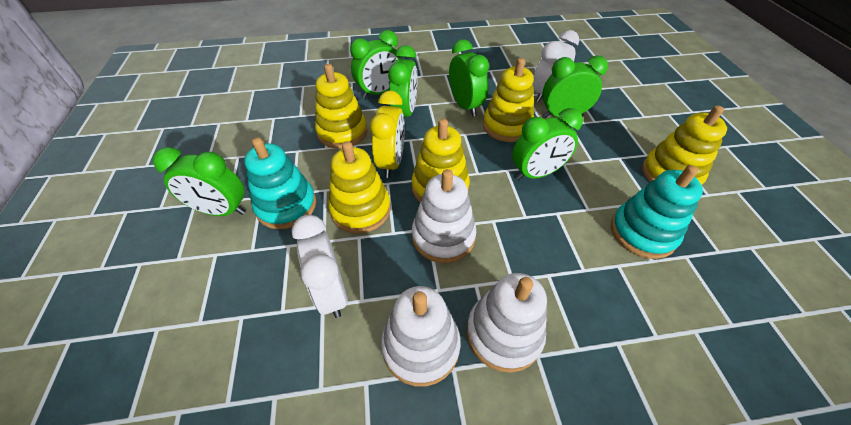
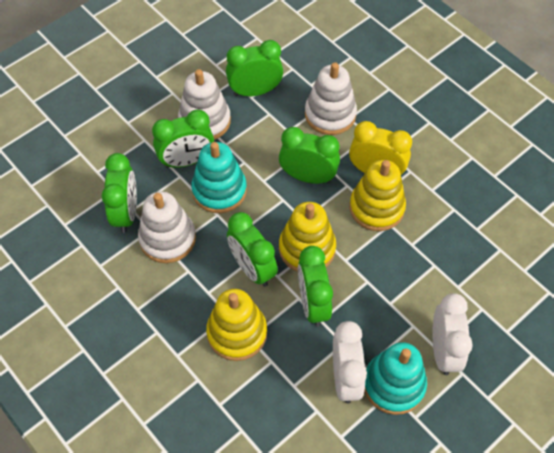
yellow stacking toy: [315,64,367,149] [328,141,391,233] [412,119,470,202] [483,58,534,142] [642,105,727,185] = 5 -> [206,289,267,361] [279,202,336,272] [350,160,406,231] = 3

